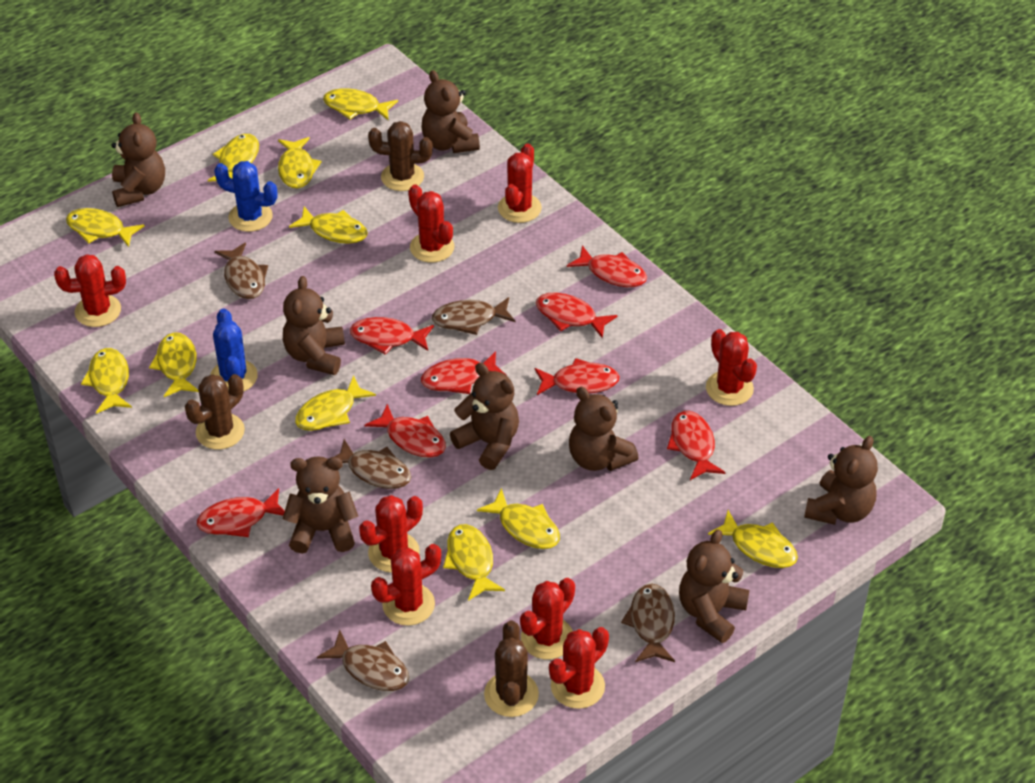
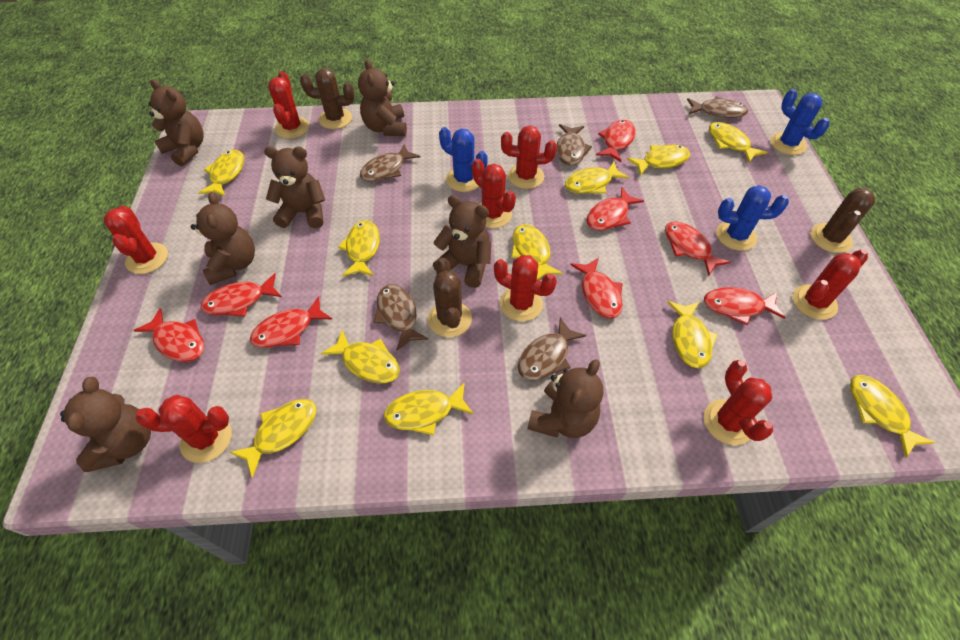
blue cactus: [210,309,258,391] [214,161,278,232] = 2 -> [439,127,488,192] [716,185,789,251] [771,89,829,155] = 3
brown teddy bear: [112,112,165,207] [283,276,345,375] [283,456,358,554] [422,70,480,153] [450,363,519,470] [569,387,639,471] [679,529,749,643] [804,436,878,525] = 8 -> [60,377,151,472] [149,79,203,166] [191,192,255,285] [264,146,325,228] [358,59,407,136] [433,195,491,288] [527,359,603,438] = 7

